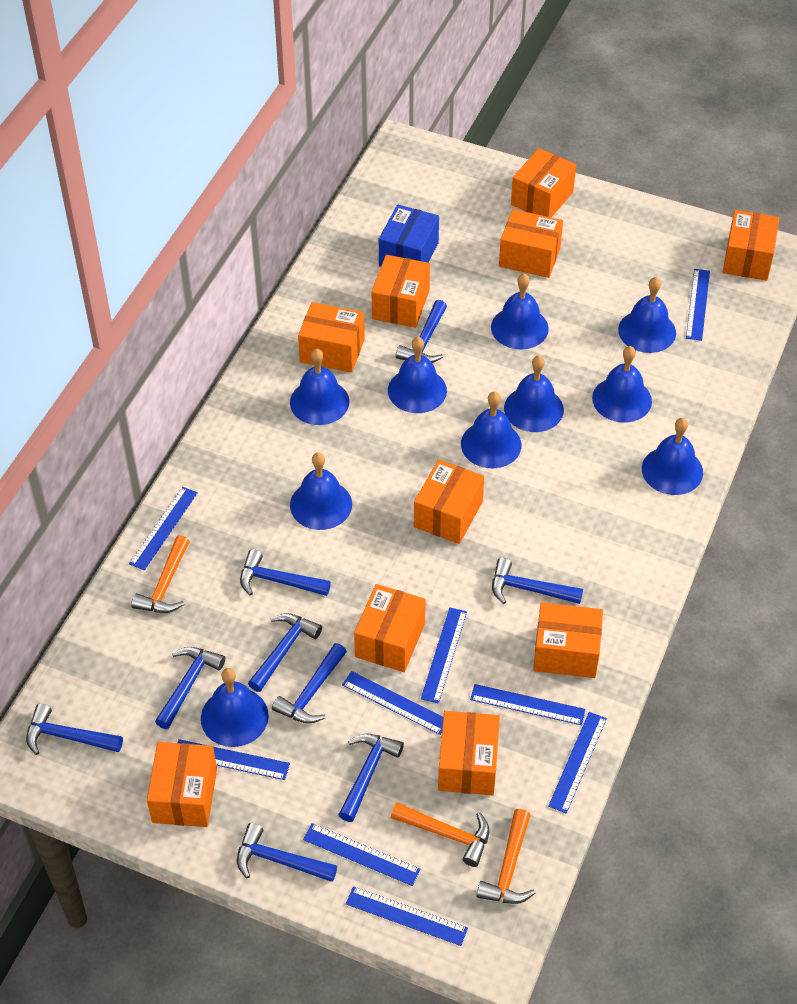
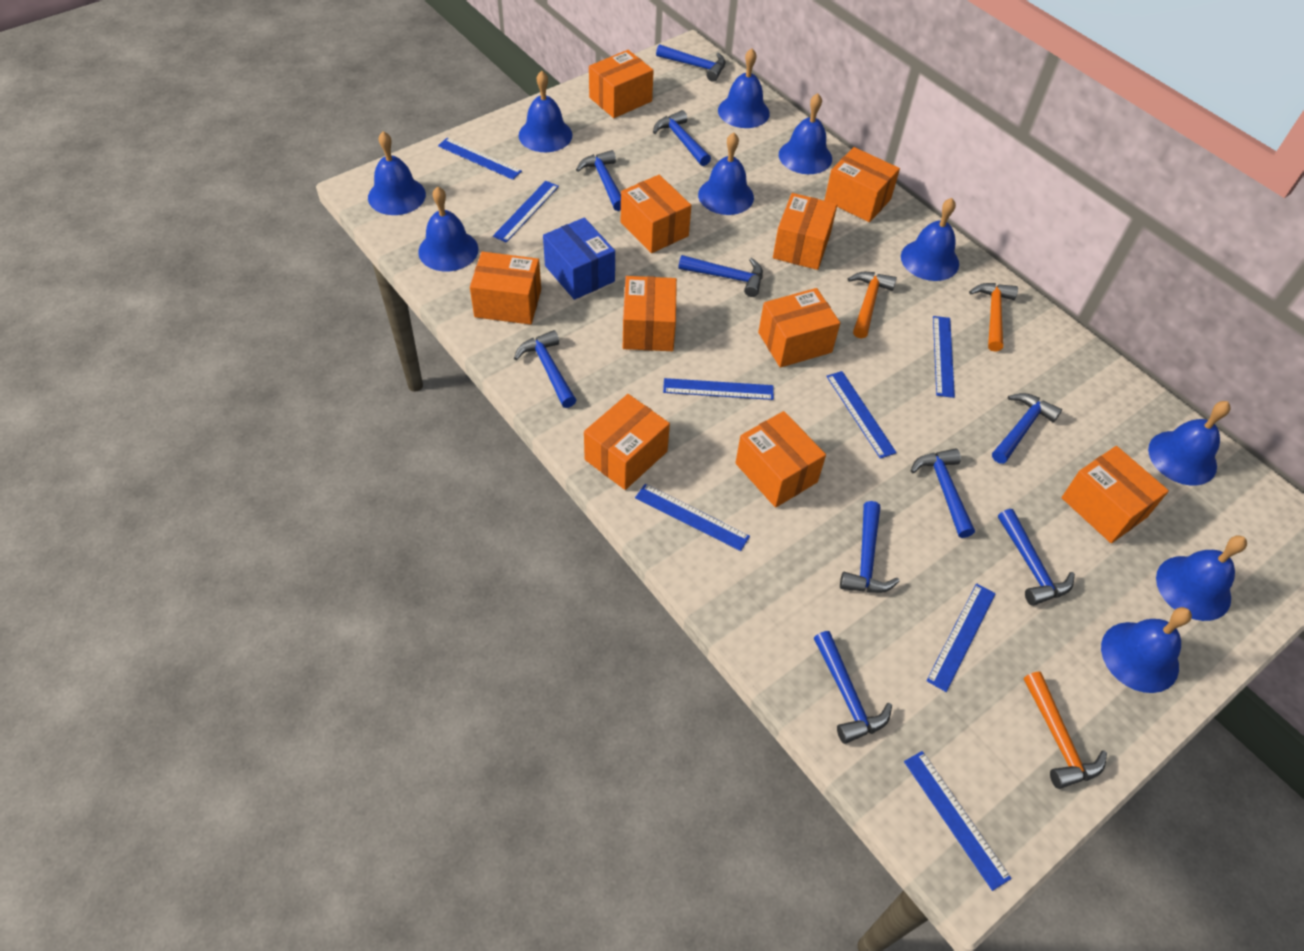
blue hammer: [26,703,123,755] [155,647,225,729] [237,823,337,882] [240,549,331,596] [248,613,322,692] [272,643,347,724] [338,734,404,822] [396,300,447,363] [492,558,583,604] = 9 -> [514,330,576,408] [576,150,621,211] [653,110,711,166] [656,44,725,82] [678,255,763,297] [814,631,892,744] [840,501,900,593] [911,448,975,538] [992,393,1062,464] [998,509,1075,606] = 10
blue ruler: [129,487,198,570] [178,739,290,780] [303,823,421,886] [342,671,443,735] [346,886,468,946] [421,608,467,704] [470,684,586,725] [548,712,607,814] [686,269,710,341] = 9 -> [438,138,522,180] [493,181,559,243] [635,484,750,551] [663,378,774,400] [826,371,897,459] [904,751,1012,891] [926,583,996,692] [933,316,955,398] = 8

